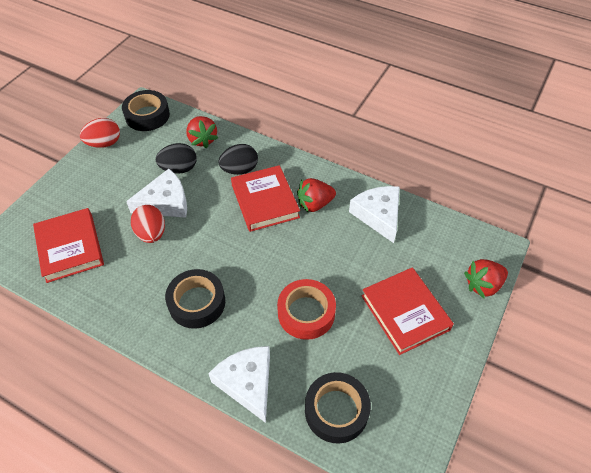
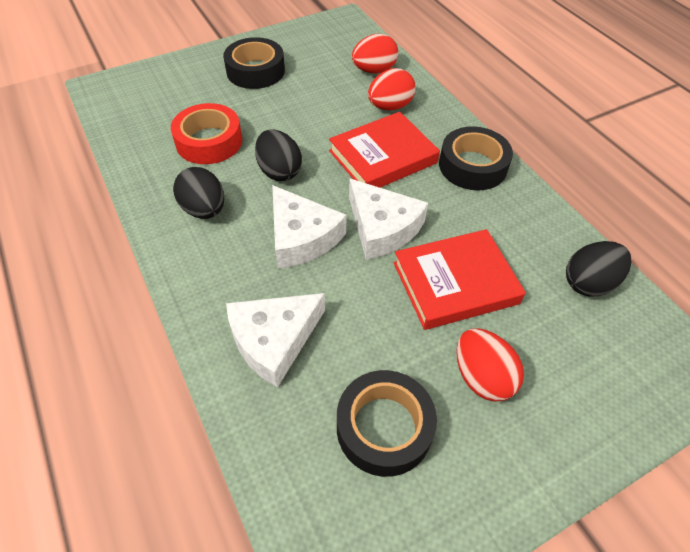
black egg: [156,143,197,174] [218,144,258,175] = 2 -> [173,167,224,219] [255,129,302,181] [566,241,631,296] = 3
red book: [33,208,104,283] [231,165,300,232] [361,267,454,355] = 3 -> [329,112,440,188] [393,229,526,330] = 2
red egg: [80,118,120,148] [131,205,165,243] = 2 -> [352,34,398,73] [368,68,415,110] [457,328,524,402] = 3
red strawberry: [186,116,218,148] [297,178,336,213] [464,259,508,298] = 3 -> none = 0

